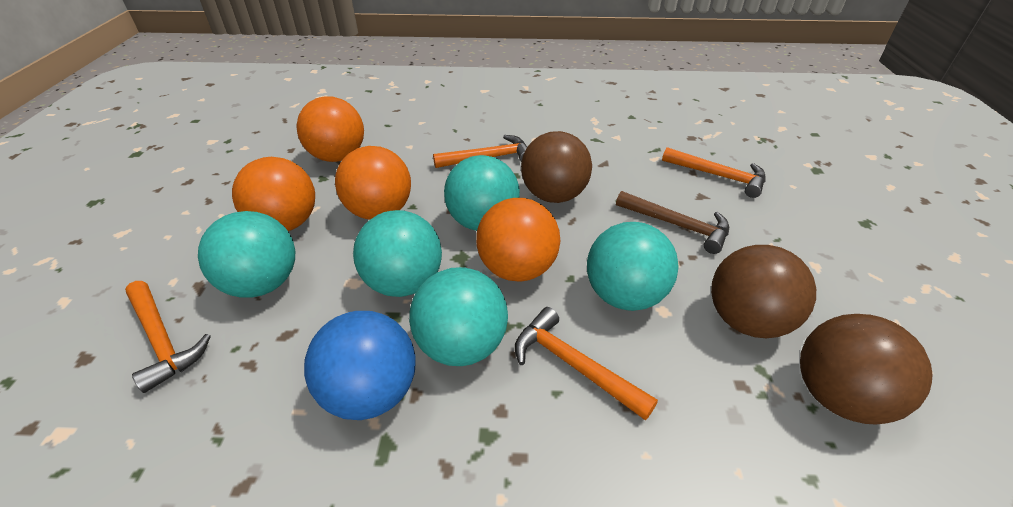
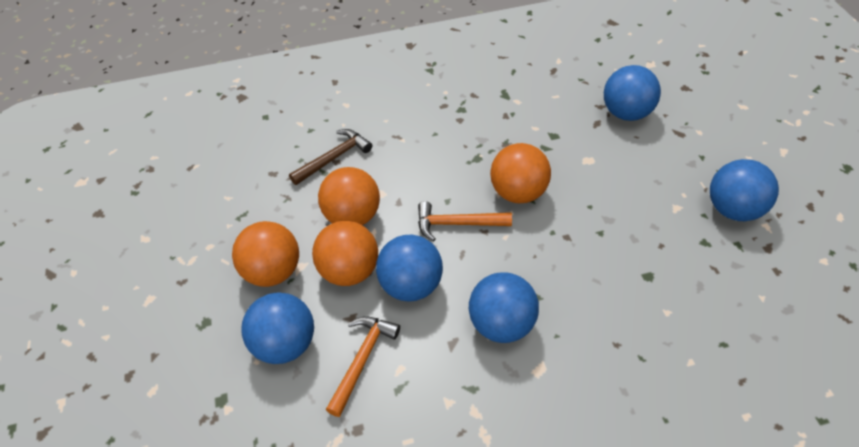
blue ball: [304,311,416,420] = 1 -> [241,292,314,364] [376,235,443,302] [469,272,539,343] [604,65,661,121] [710,159,779,221] = 5
brown ball: [521,131,592,203] [711,245,816,338] [800,314,933,425] = 3 -> none = 0
orange hammer: [125,281,211,393] [433,135,527,168] [515,307,658,420] [662,147,766,198] = 4 -> [326,317,400,417] [418,201,512,241] = 2
turquoise ball: [198,211,295,298] [353,210,442,297] [409,267,508,366] [444,155,520,231] [587,222,679,311] = 5 -> none = 0

